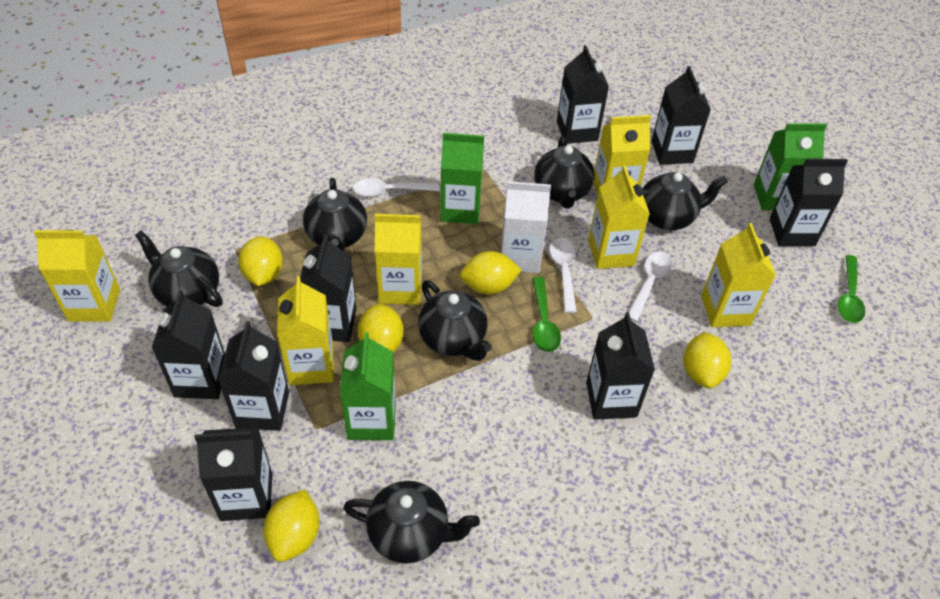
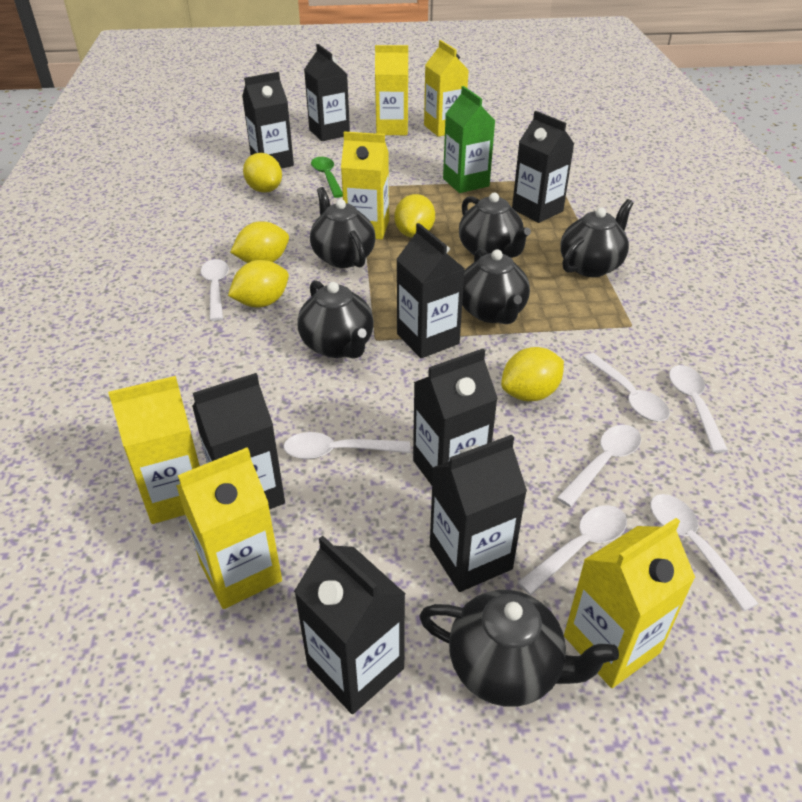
green carton: [340,332,396,440] [440,133,484,224] [753,123,827,210] = 3 -> [443,86,495,193] = 1
green spoon: [532,277,561,352] [837,255,865,323] = 2 -> [311,157,343,198] = 1
white carton: [501,181,551,273] = 1 -> none = 0
white spoon: [353,178,440,197] [549,238,577,313] [629,251,672,322] = 3 -> [201,259,229,321] [283,432,410,459] [517,505,627,595] [557,425,641,507] [584,353,670,421] [650,494,759,611] [669,365,728,453] = 7

